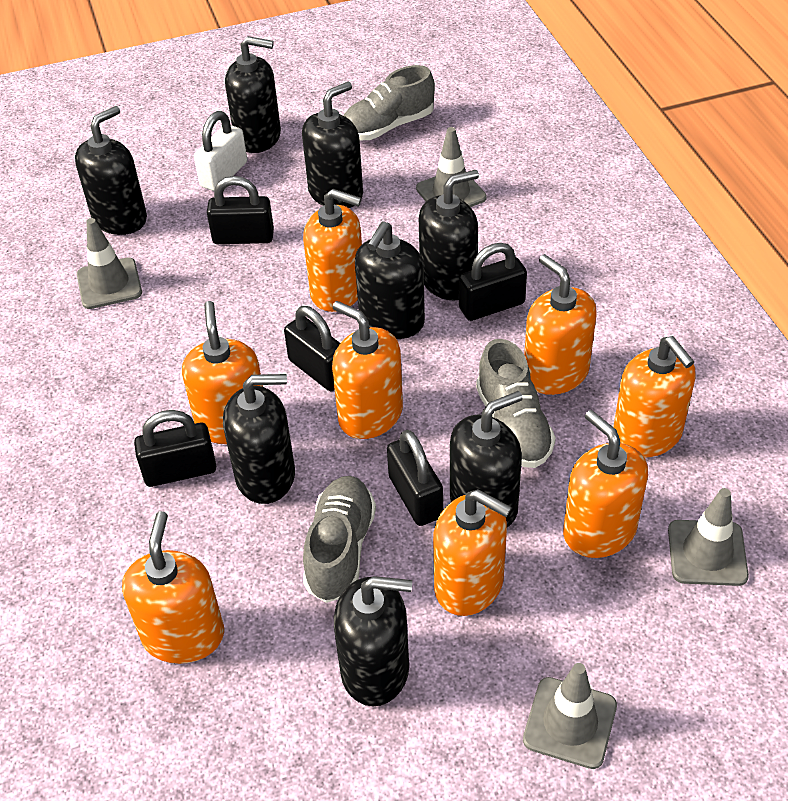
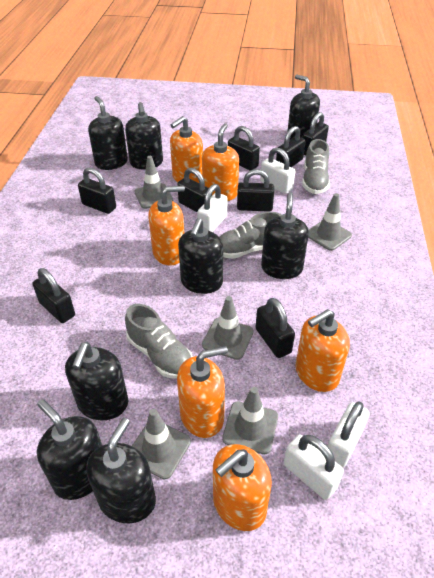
black padlock: [134,410,216,487] [207,176,274,244] [284,306,340,391] [387,430,443,526] [459,243,527,321] = 5 -> [32,268,75,323] [78,167,116,214] [177,168,212,212] [228,126,260,171] [237,169,274,212] [256,298,295,358] [276,126,306,167] [303,112,329,155] = 8
grey traffic cone: [77,218,142,309] [416,127,487,207] [523,663,617,769] [668,488,749,586] = 4 -> [132,409,191,479] [135,156,173,209] [202,296,254,360] [222,387,278,454] [308,193,352,251] = 5
orange soap dispenser: [122,511,224,664] [182,301,263,444] [303,189,362,312] [332,301,403,439] [433,489,512,616] [524,254,597,395] [563,410,648,558] [613,336,695,458] = 8 -> [148,186,185,266] [170,116,203,183] [177,346,228,438] [202,123,239,201] [213,444,272,531] [296,309,350,392] = 6
white padlock: [194,111,247,191] = 1 -> [197,184,227,232] [260,148,295,194] [284,434,344,500] [328,401,370,468] = 4

